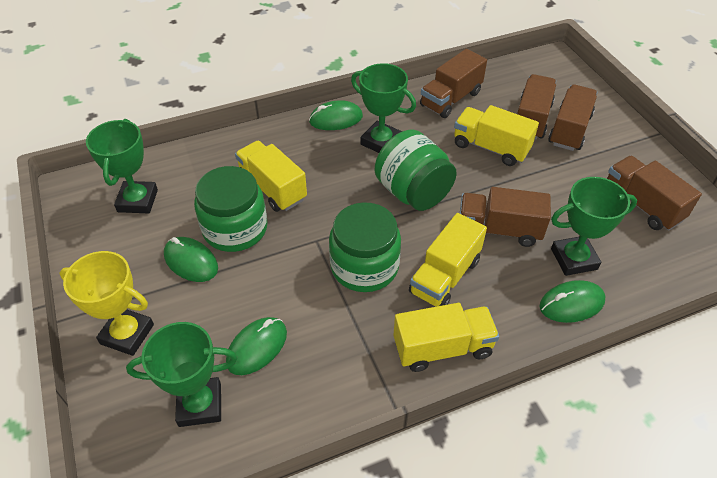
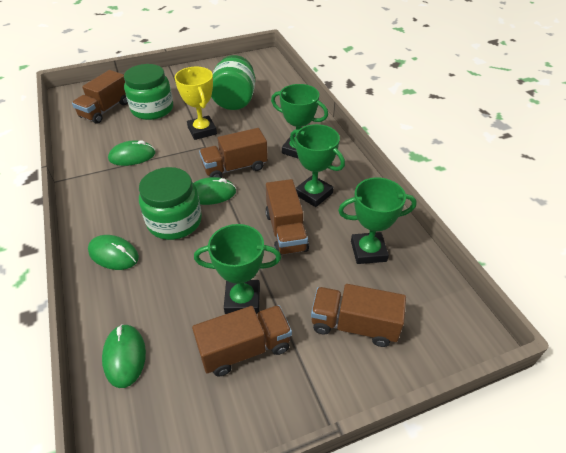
yellow truck: [235,141,307,212] [393,303,500,372] [409,213,487,307] [454,105,539,166] = 4 -> none = 0

